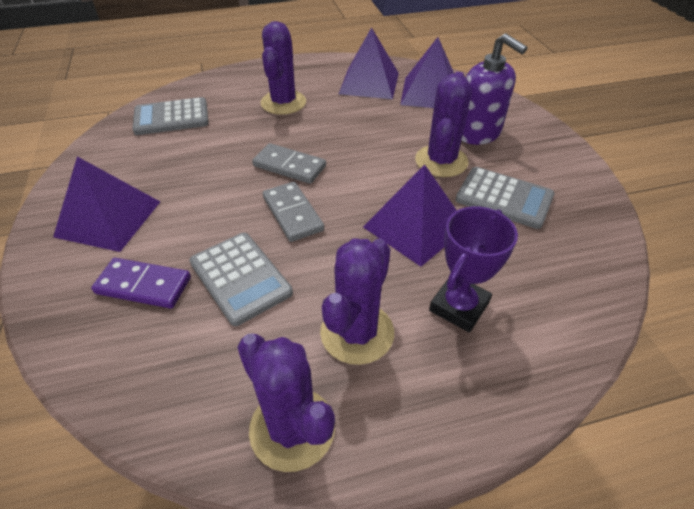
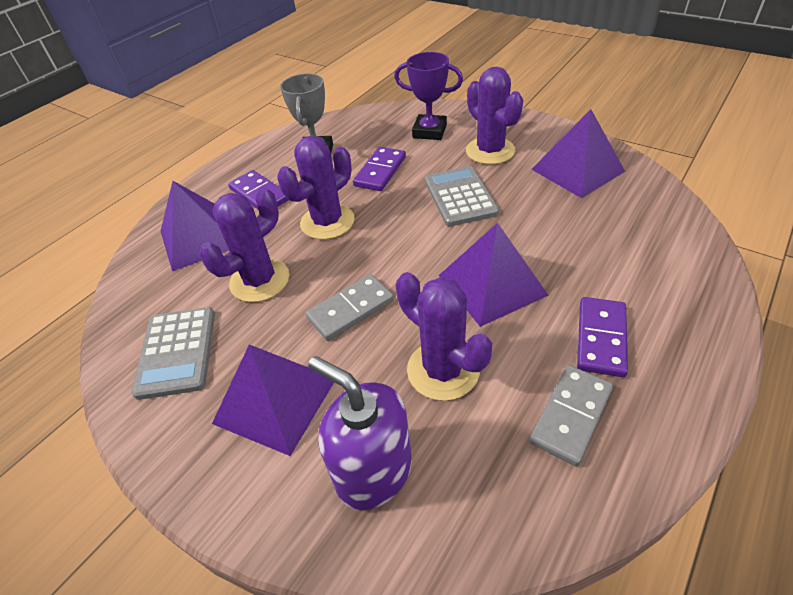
grey calculator: [132,97,209,135] [189,233,293,326] [456,167,555,229] = 3 -> [131,307,215,400] [425,166,499,226] = 2
grey trophy: none = 0 -> [280,74,333,152] = 1
purple domino: [91,258,191,308] = 1 -> [228,170,288,210] [353,147,406,191] [577,297,628,377] = 3

